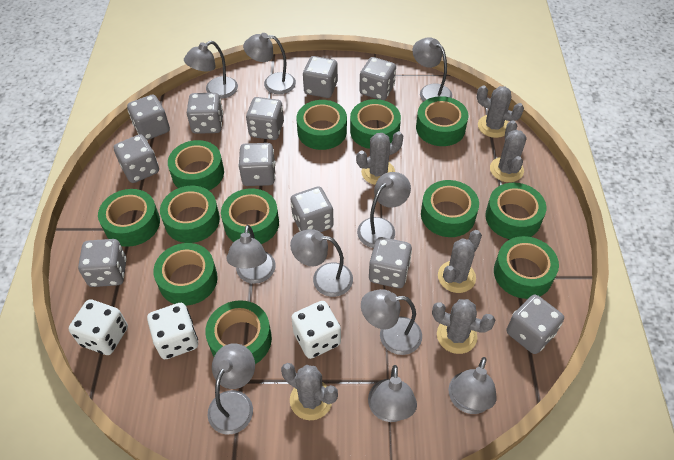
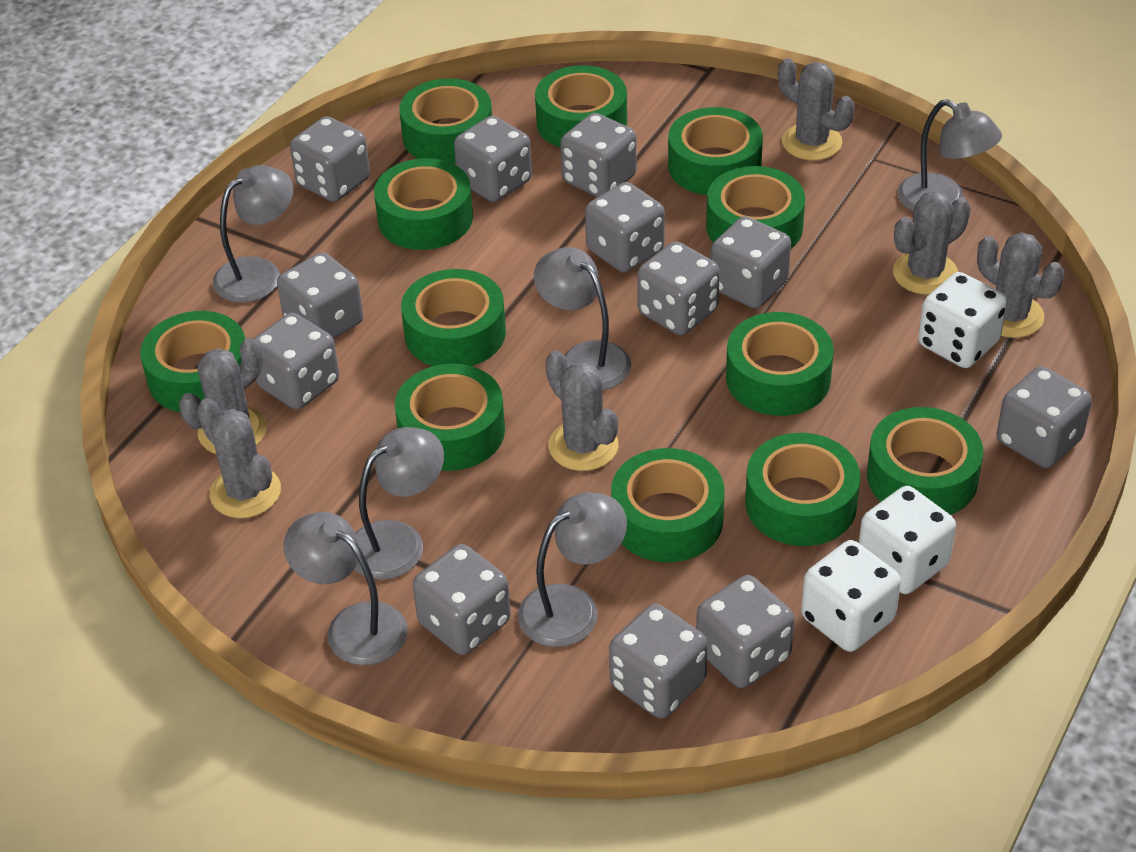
grey dice: [78,239,127,287] [114,134,159,183] [127,95,170,140] [187,93,223,134] [238,143,275,186] [246,97,284,140] [290,186,334,232] [303,56,338,98] [359,57,396,100] [369,237,412,288] [507,295,564,354] = 11 -> [253,313,339,410] [277,252,363,339] [290,116,370,202] [413,544,511,655] [454,116,532,202] [560,113,637,197] [585,182,665,273] [609,604,708,719] [637,241,720,335] [696,575,794,688] [710,216,791,309] [997,366,1092,468] = 12
grey lamp: [184,41,238,99] [208,343,255,435] [227,225,276,284] [243,33,296,94] [290,229,353,297] [357,172,411,248] [361,289,422,355] [368,365,417,422] [412,37,452,101] [448,357,497,414] = 10 -> [213,165,293,303] [284,512,407,665] [354,427,444,580] [518,492,627,647] [534,247,631,390] [897,99,1002,212] = 6

